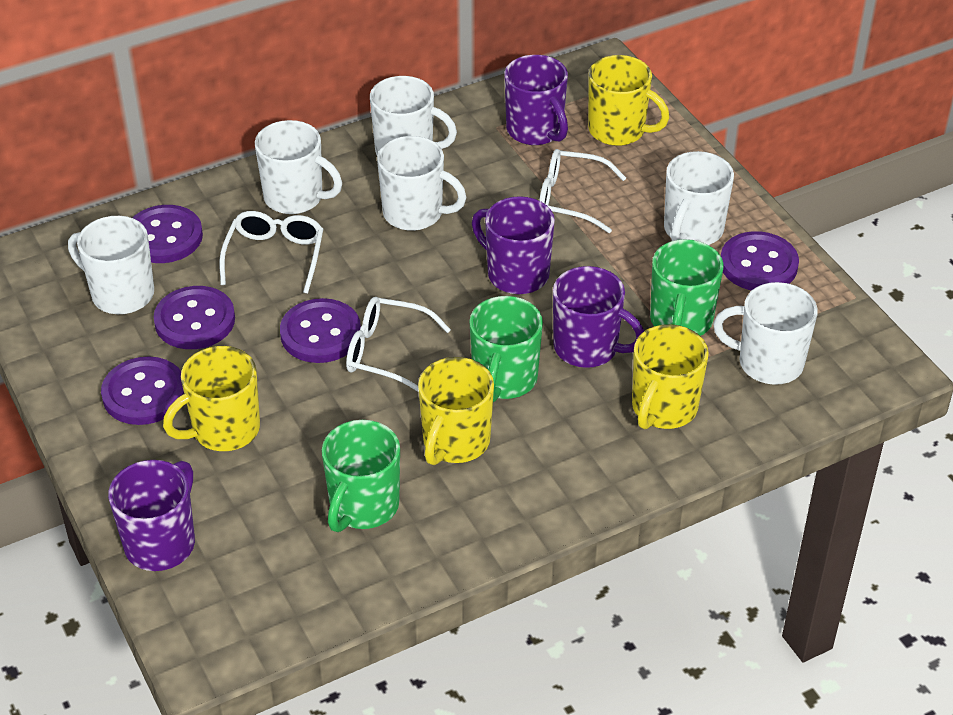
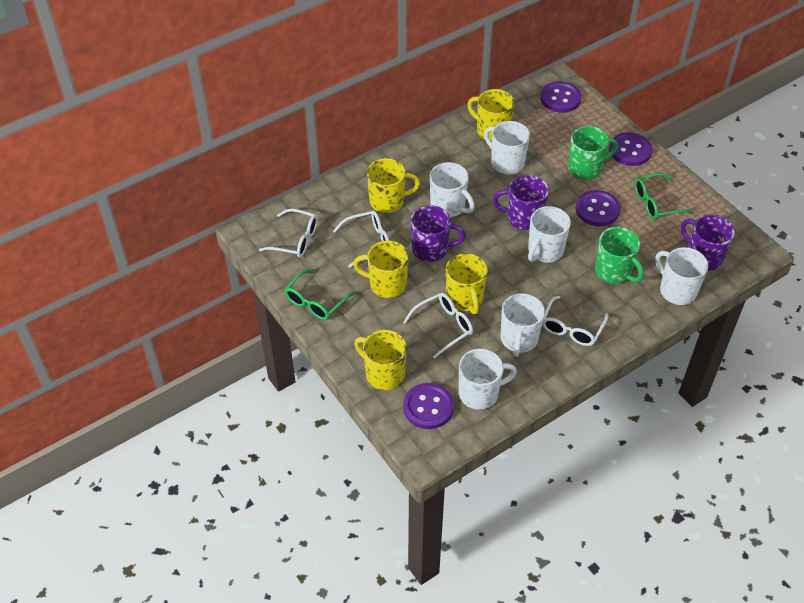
green glasses: none = 0 -> [284,269,355,320] [635,173,693,219] = 2
green mug: [322,420,400,532] [469,296,543,402] [650,239,724,336] = 3 -> [568,126,618,180] [595,227,644,284] = 2
purple button: [101,357,184,425] [132,205,203,263] [154,286,235,349] [280,298,361,363] [721,231,799,290] = 5 -> [403,383,454,429] [540,82,581,113] [576,190,621,226] [609,132,652,166] = 4
purple mug: [108,460,195,571] [472,196,555,294] [504,55,568,145] [553,266,644,368] = 4 -> [411,205,466,262] [493,175,549,230] [680,214,735,271] = 3
white glasses: [219,211,323,294] [346,297,451,392] [539,149,626,233] = 3 -> [259,209,318,258] [333,211,389,268] [404,293,473,359] [542,296,608,346] = 4
yellow mug: [163,346,260,451] [418,357,494,465] [588,55,670,146] [632,324,709,429] = 4 -> [353,240,409,298] [354,330,407,390] [367,158,420,213] [446,253,488,314] [467,89,514,141] = 5

